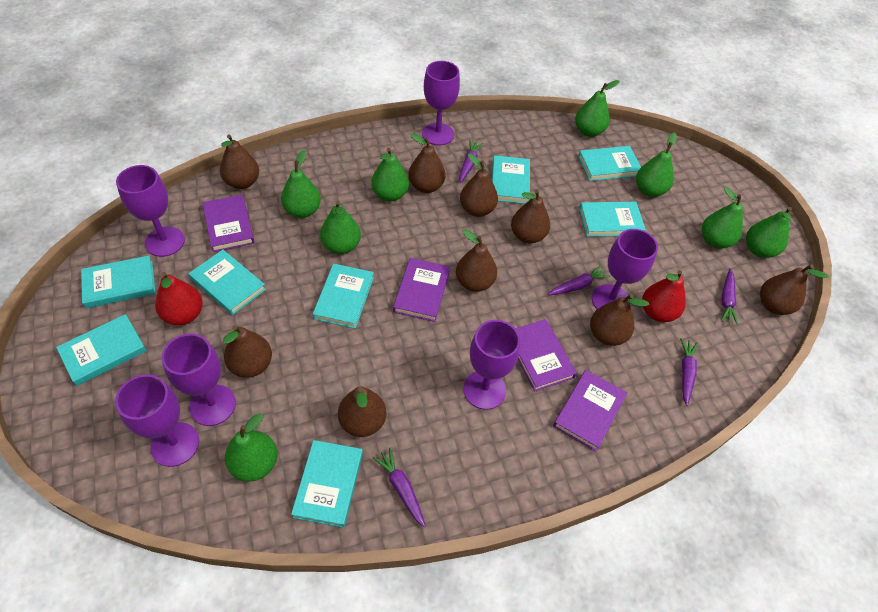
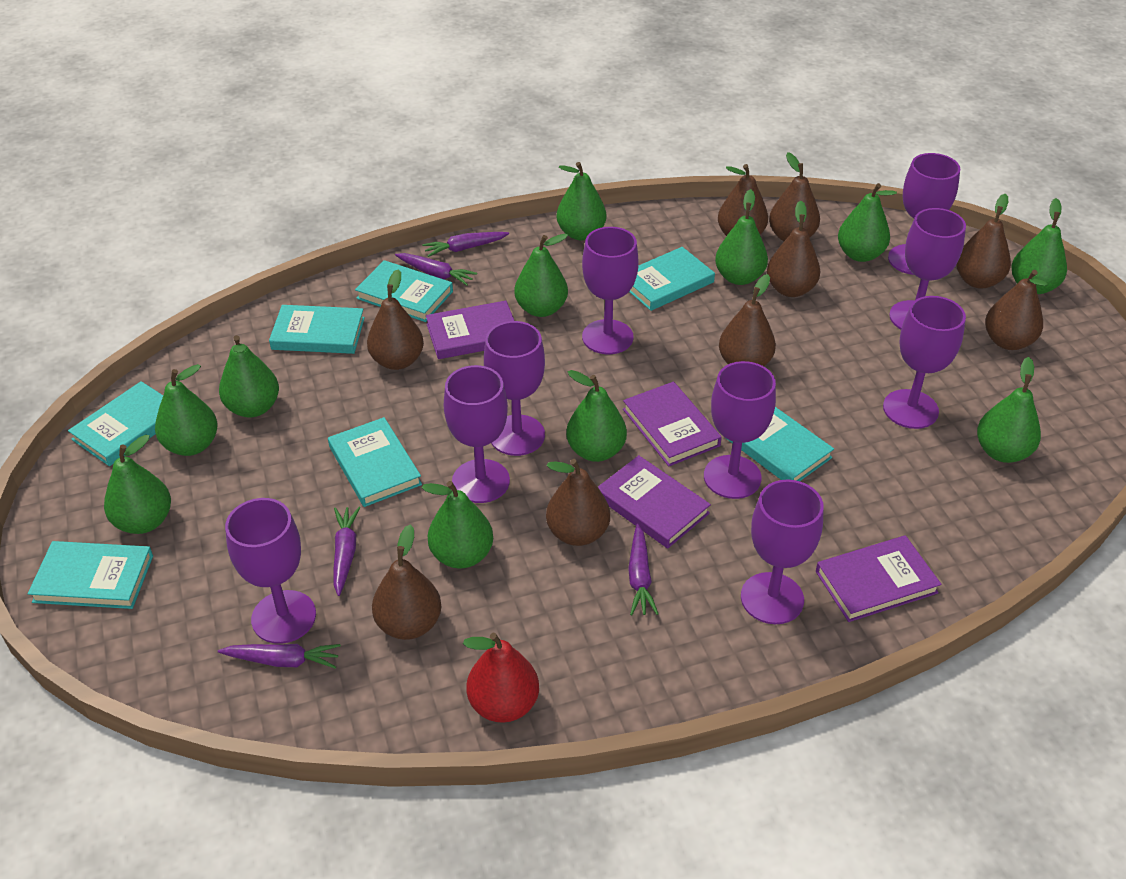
green pear: [225,413,278,482] [281,150,321,218] [320,201,361,254] [371,148,409,201] [575,80,619,137] [636,132,677,197] [702,187,743,248] [746,207,792,258] = 8 -> [104,435,171,534] [155,364,218,456] [219,335,279,418] [422,481,493,569] [514,234,568,317] [556,162,606,240] [566,370,627,462] [715,189,768,285] [838,183,897,262] [977,357,1041,463] [1011,198,1067,294] = 11
purple goblet: [115,375,199,467] [116,165,185,257] [162,334,236,426] [422,61,460,146] [463,320,520,410] [592,229,658,309] = 6 -> [225,498,316,644] [444,365,510,503] [484,321,545,456] [582,227,639,354] [704,361,776,499] [741,480,824,624] [883,296,966,429] [888,153,960,275] [889,208,966,329] = 9
red pear: [155,272,202,325] [642,270,686,322] = 2 -> [463,633,539,723] = 1
turquoise book: [56,314,147,386] [81,256,156,308] [189,250,266,315] [291,440,363,528] [313,263,374,329] [492,155,530,204] [578,146,641,181] [579,202,646,237] = 8 -> [28,541,153,609] [68,381,163,466] [269,305,365,354] [328,417,422,507] [355,260,453,322] [629,247,715,311] [724,407,834,481] = 7

